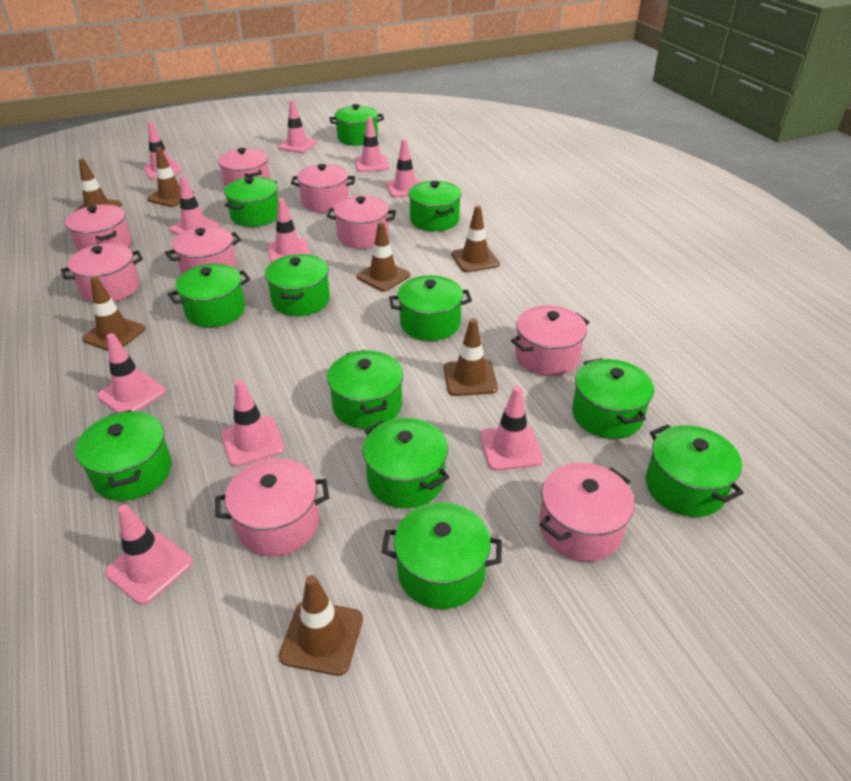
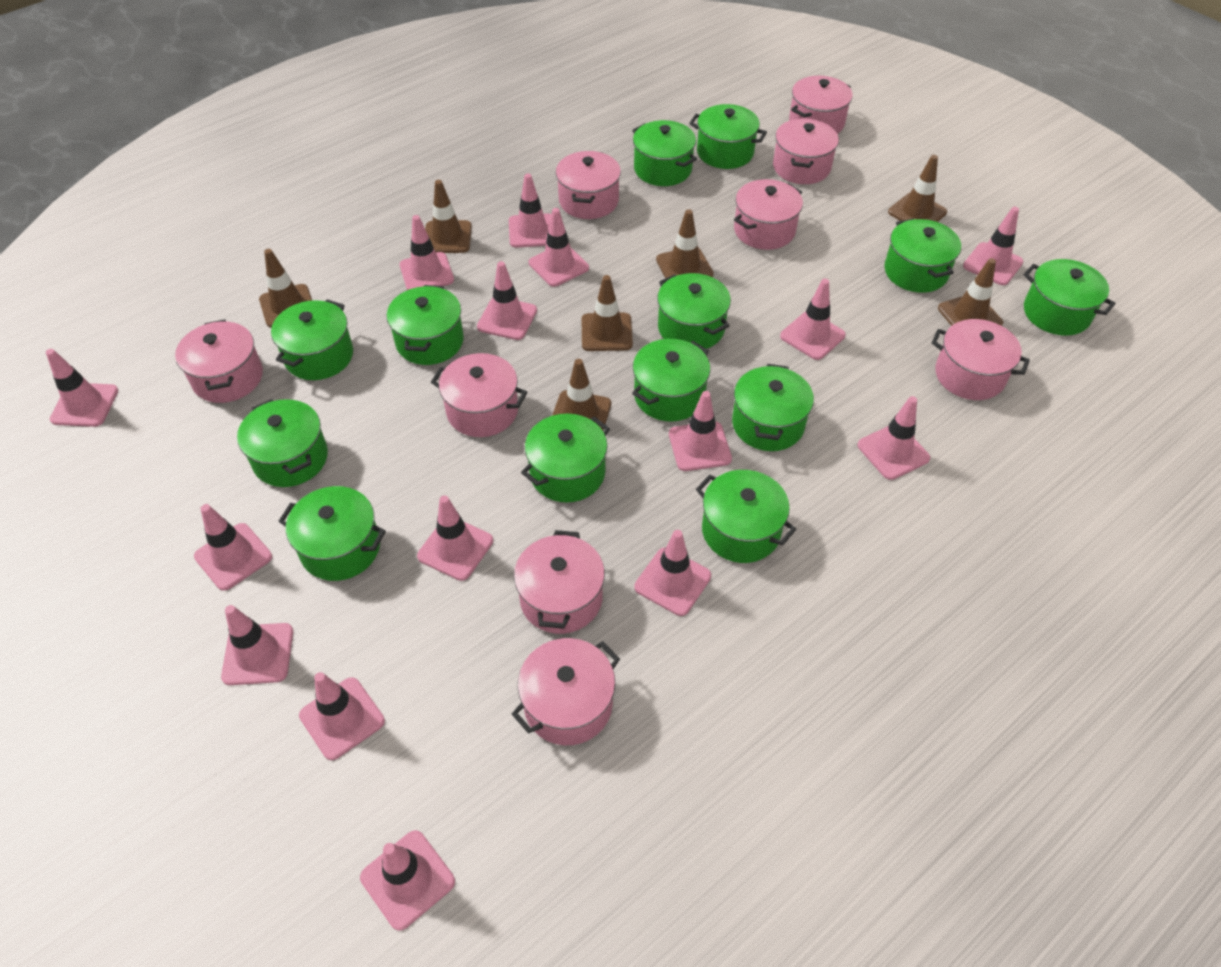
green pot: [75,410,172,501] [168,264,250,327] [224,177,278,227] [265,254,330,316] [327,350,403,429] [329,104,384,146] [363,418,449,508] [382,503,502,609] [389,275,472,341] [408,181,462,231] [572,358,654,439] [646,424,744,517] = 12 -> [237,399,328,487] [271,299,353,380] [278,486,386,581] [387,285,464,365] [521,414,610,502] [632,120,697,186] [632,339,710,421] [657,273,731,349] [689,104,767,169] [696,470,796,563] [732,364,814,451] [885,219,961,293] [1023,259,1116,336] = 13
pink traffic cone: [97,333,166,413] [105,504,193,605] [143,122,182,179] [169,176,220,235] [221,380,285,467] [268,198,310,263] [278,100,317,153] [355,117,389,172] [386,139,420,198] [480,386,543,471] = 10 -> [46,349,118,427] [194,504,272,591] [221,605,293,685] [299,672,385,760] [360,830,455,931] [400,215,454,290] [417,495,493,581] [477,261,537,340] [509,173,551,248] [529,208,589,287] [634,530,711,616] [669,391,732,471] [780,279,846,360] [857,396,930,480] [963,207,1023,285] = 15

